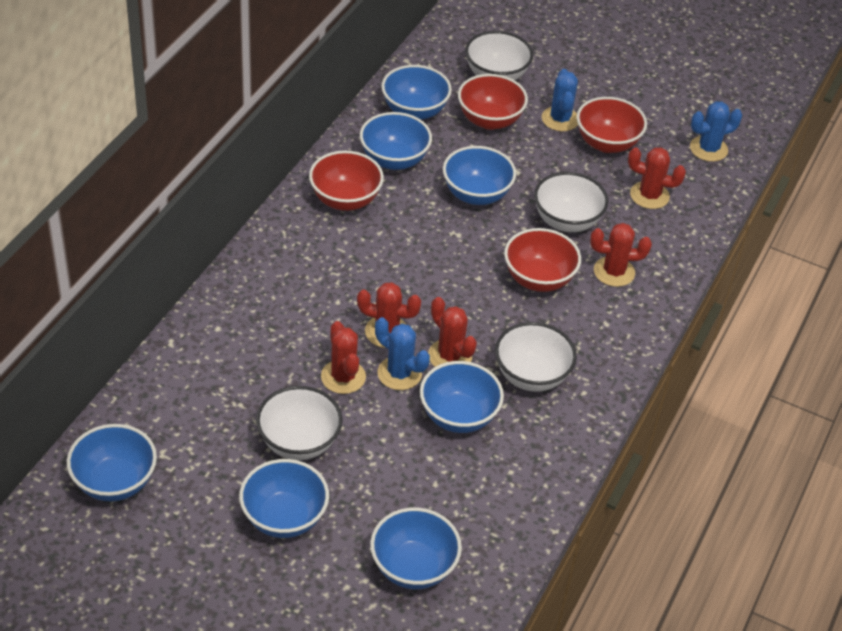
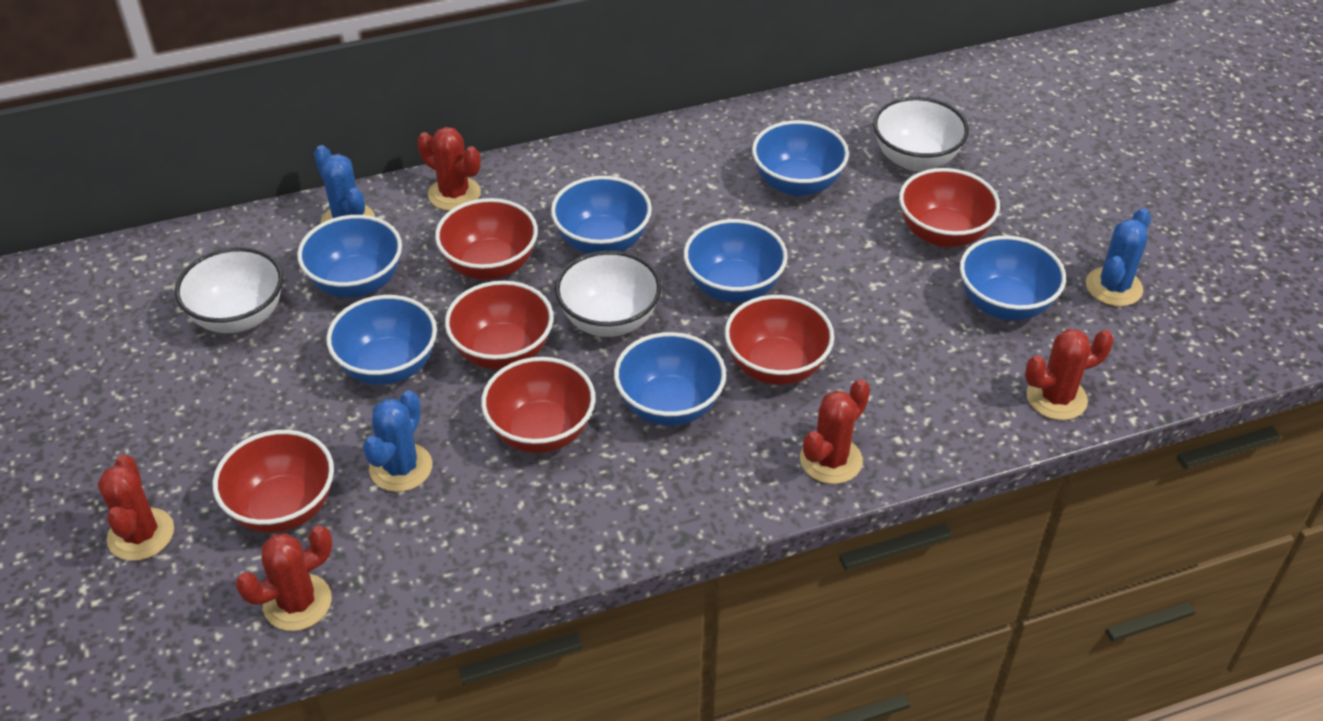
red bowl: [309,151,384,211] [458,74,528,130] [504,228,581,292] [577,97,647,153] = 4 -> [213,430,334,533] [435,198,538,280] [445,281,554,370] [481,357,596,453] [725,295,834,385] [899,168,1000,247] = 6
white bowl: [256,386,343,460] [465,31,533,80] [495,322,577,392] [534,172,609,232] = 4 -> [175,247,283,333] [555,251,661,337] [873,97,969,171] = 3

